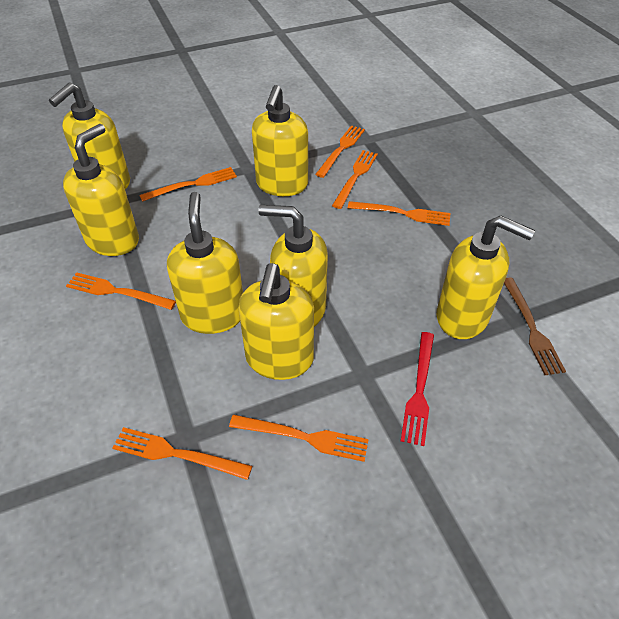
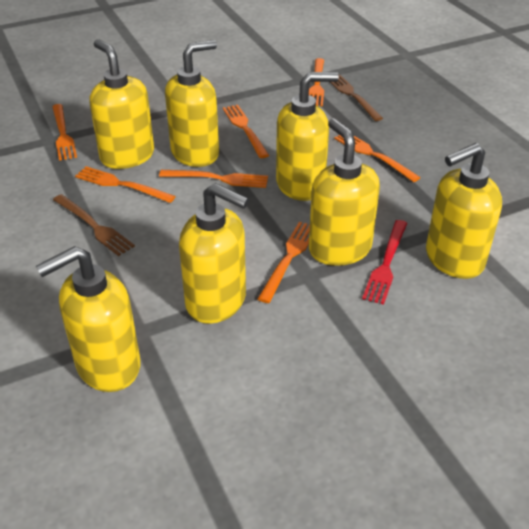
brown fork: [504,277,566,375] = 1 -> [53,194,135,256] [330,75,383,121] = 2

